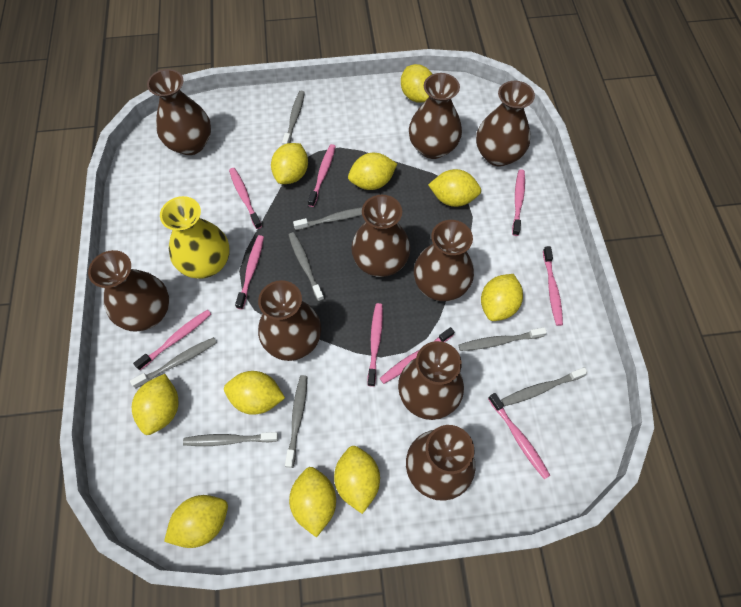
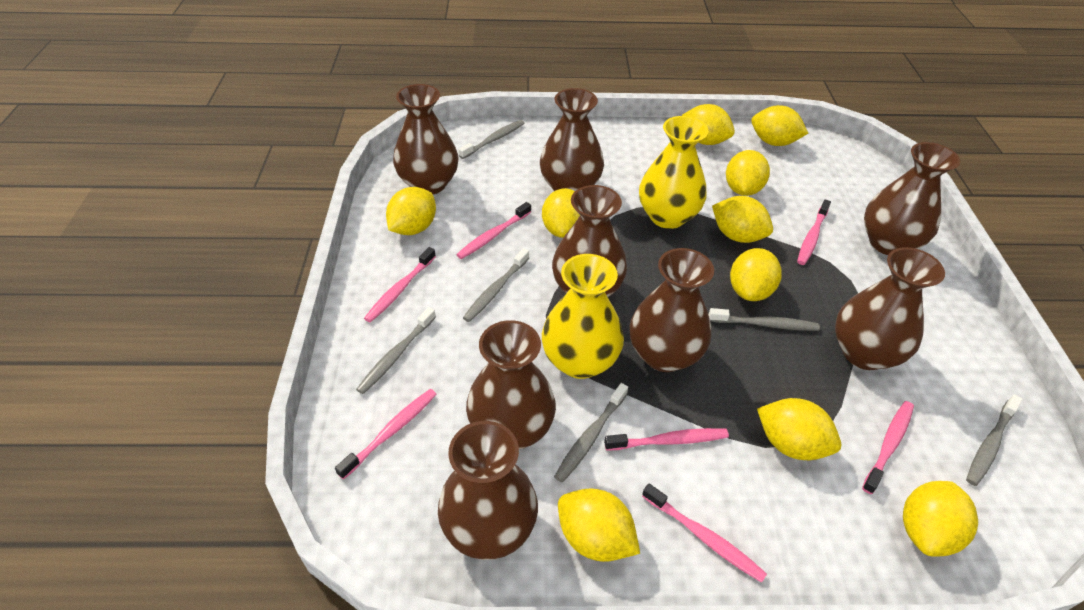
brown vase: [88,250,169,332] [147,69,211,155] [258,280,321,361] [351,195,410,277] [398,341,464,420] [406,425,475,501] [409,73,462,159] [414,220,474,301] [476,81,535,167] = 9 -> [393,84,459,194] [438,421,538,560] [466,320,556,449] [540,88,604,191] [552,185,627,297] [630,248,714,372] [835,247,945,370] [864,142,960,255] = 8
grey toothbrush: [130,337,217,388] [183,432,278,446] [282,91,305,145] [285,375,307,468] [289,232,324,302] [293,207,362,230] [459,327,547,351] [501,367,588,406] = 8 -> [356,307,436,394] [458,120,525,159] [463,248,529,322] [554,383,628,482] [709,308,820,331] [966,394,1023,486] = 6
pink toothbrush: [133,310,211,370] [229,168,262,229] [235,235,264,309] [308,144,336,207] [367,303,383,387] [380,327,454,384] [488,393,550,479] [512,170,525,236] [543,246,563,326] = 9 -> [335,389,437,480] [364,247,436,323] [456,202,531,259] [604,428,729,451] [642,484,767,583] [797,199,831,265] [862,401,914,494] = 7
yellow vase: [160,196,230,279] = 1 -> [542,254,624,379] [639,116,708,229] = 2

